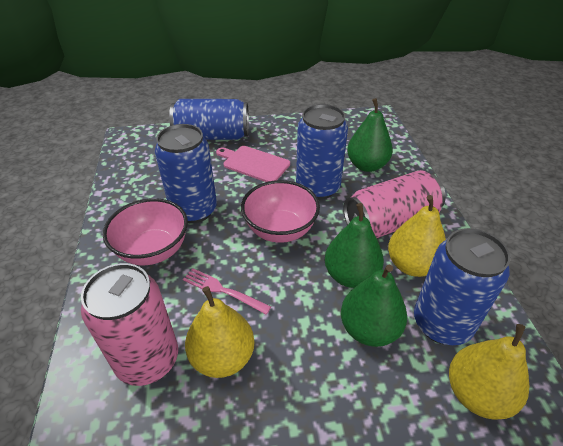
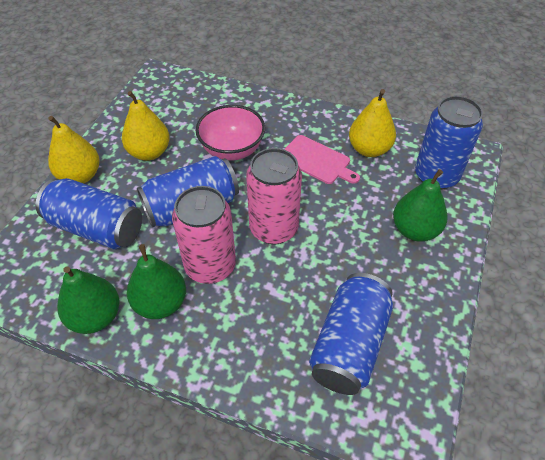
pink bowl: [103,198,188,265] [241,180,320,243] = 2 -> [196,105,265,161] = 1
pink fork: [183,268,271,315] = 1 -> none = 0

